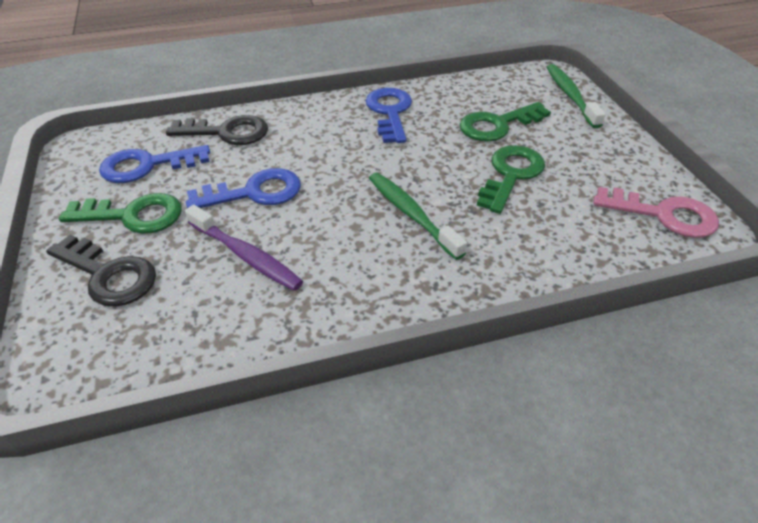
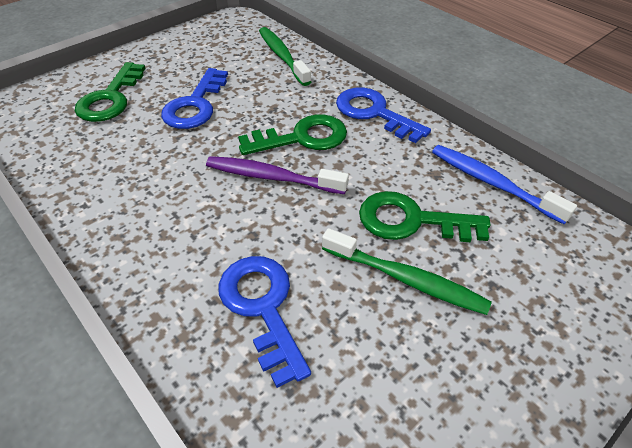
black key: [46,235,156,307] [166,115,268,145] = 2 -> none = 0
blue toothbrush: none = 0 -> [432,145,577,224] = 1
pink key: [593,187,719,238] = 1 -> none = 0

